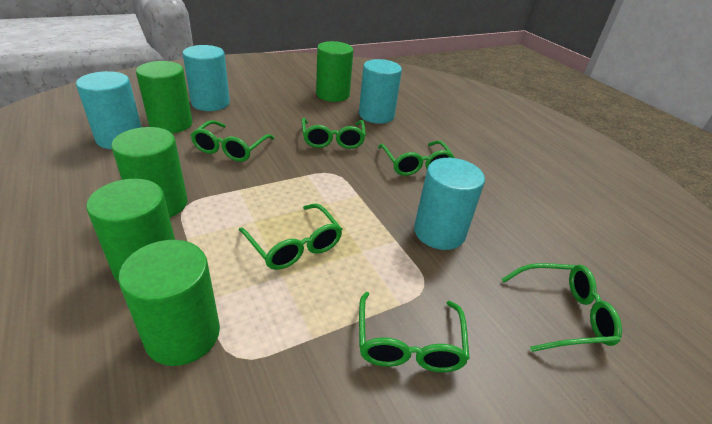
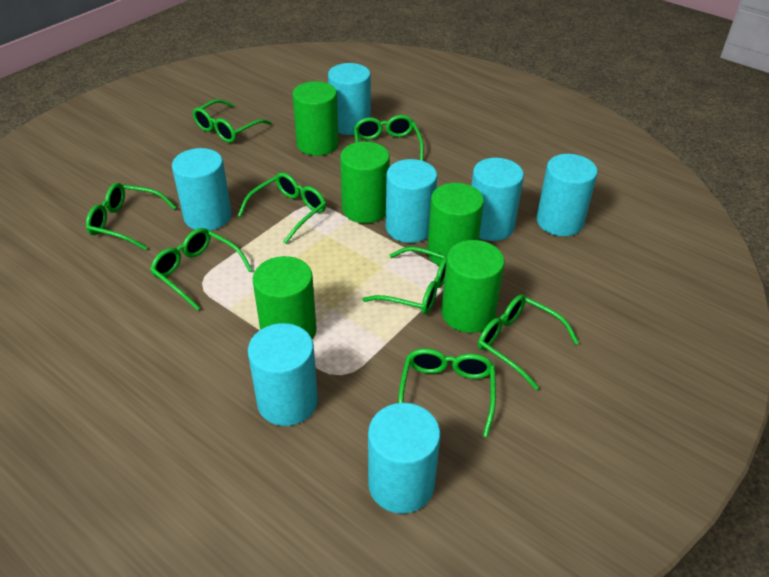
green glasses: [191,120,275,162] [239,203,342,270] [302,118,366,149] [359,292,470,372] [378,141,455,176] [502,263,622,352] = 6 -> [86,183,177,250] [150,228,252,311] [193,99,272,143] [238,173,326,244] [353,115,424,161] [362,246,447,315] [398,348,496,437] [478,295,579,390] = 8
turquoise cylinder: [76,71,142,149] [183,45,230,111] [359,59,402,124] [414,158,485,250] = 4 -> [172,148,232,231] [248,323,318,426] [328,63,371,135] [368,403,441,514] [386,159,437,243] [471,158,524,241] [537,154,598,236] = 7

